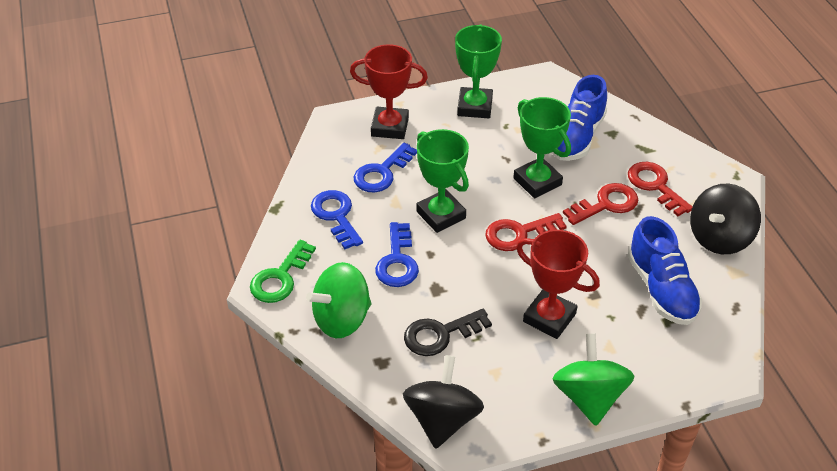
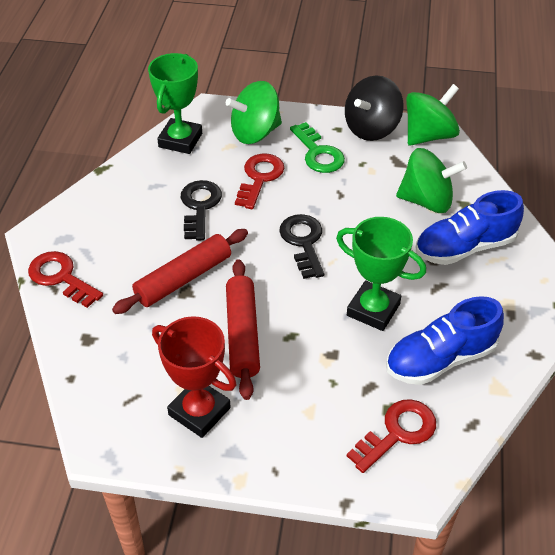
black key: [404,309,492,356] = 1 -> [181,180,222,241] [279,214,324,279] = 2
black spinning top: [403,355,484,449] [690,184,761,254] = 2 -> [345,76,404,141] = 1
blue key: [311,190,363,249] [354,142,417,193] [375,222,419,287] = 3 -> none = 0
green spinning top: [306,262,372,338] [552,333,635,426] = 2 -> [226,81,282,144] [396,148,467,213] [406,84,460,146] = 3
green trophy: [416,129,469,233] [455,25,502,118] [513,97,571,198] = 3 -> [148,53,202,154] [336,217,426,331] = 2
red rolling pin: none = 0 -> [112,229,248,314] [226,259,260,400] = 2
red trophy: [350,44,428,139] [516,230,600,339] = 2 -> [152,316,236,438] = 1

